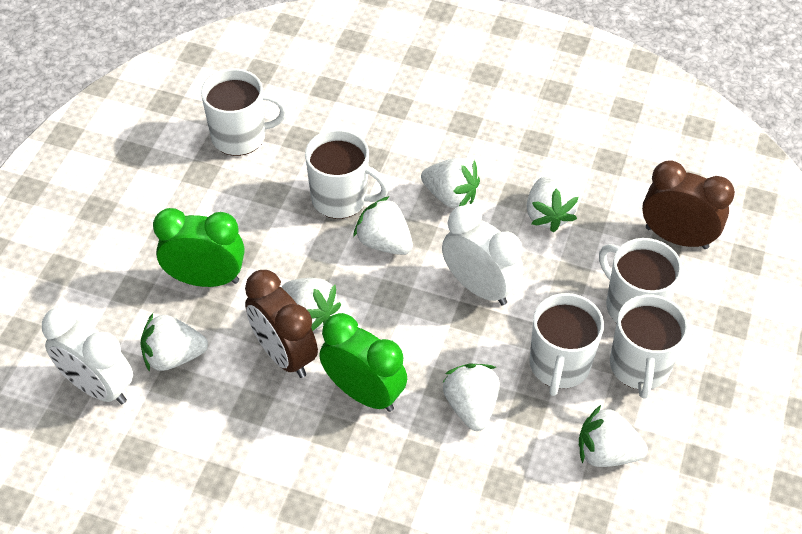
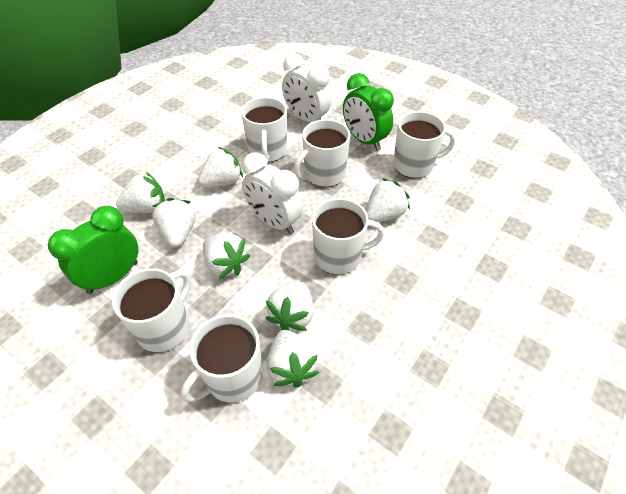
brown clock: [245,270,318,378] [642,160,735,249] = 2 -> none = 0
white mug: [201,68,287,156] [305,129,389,219] [529,293,604,396] [599,238,682,323] [610,294,689,399] = 5 -> [112,268,191,352] [181,314,263,403] [241,97,287,163] [294,119,350,187] [312,198,385,275] [393,111,456,178] = 6

